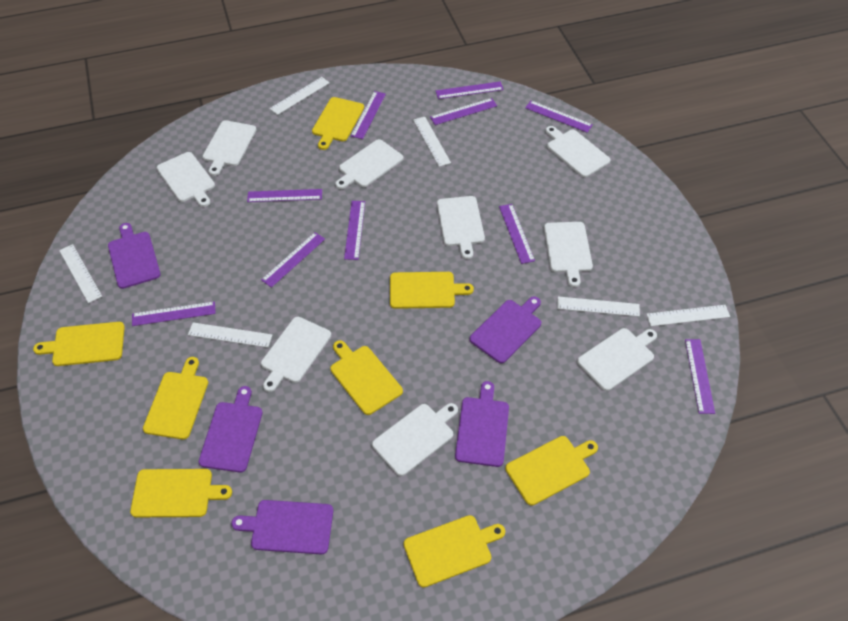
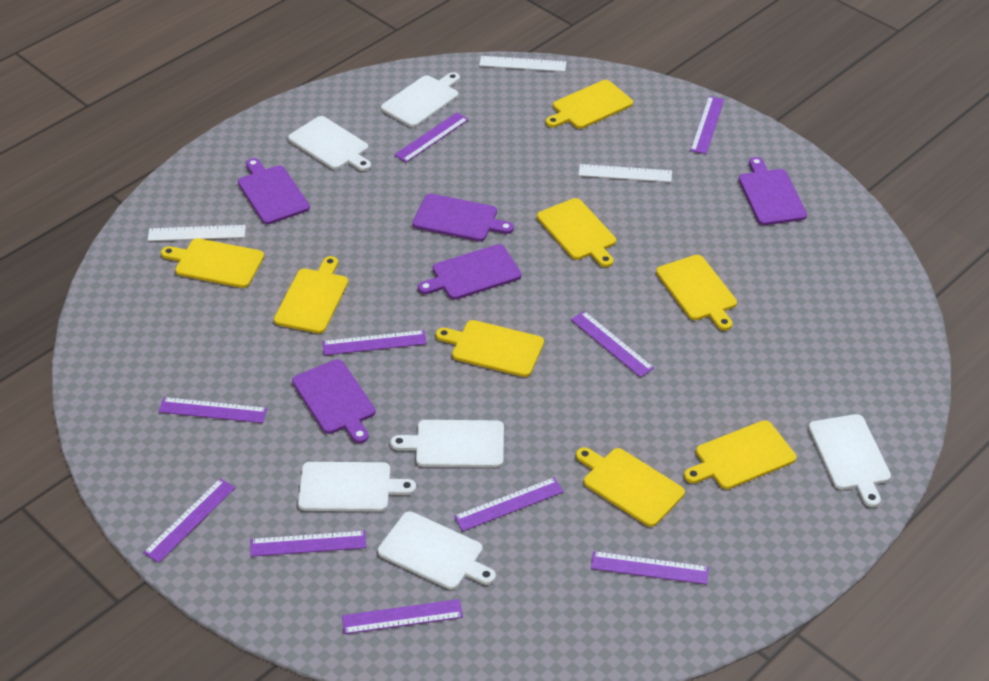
white cutting board: [157,152,215,207] [203,120,256,176] [261,317,331,392] [335,139,404,189] [372,403,458,476] [437,196,485,259] [544,222,593,287] [546,126,611,177] [577,328,657,391] = 9 -> [288,116,371,171] [298,462,416,512] [378,511,496,590] [381,72,460,127] [390,420,504,468] [809,414,891,507] = 6
white ruler: [59,244,102,303] [188,323,272,347] [270,77,330,115] [413,117,451,167] [557,296,640,317] [646,305,730,326] = 6 -> [148,225,246,241] [479,56,566,72] [579,164,672,182] = 3

